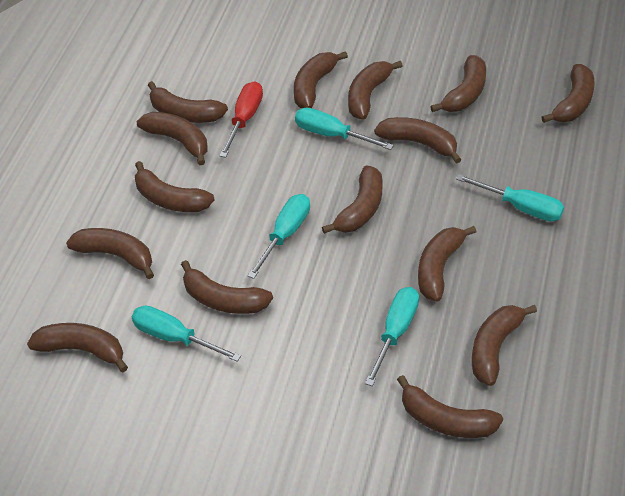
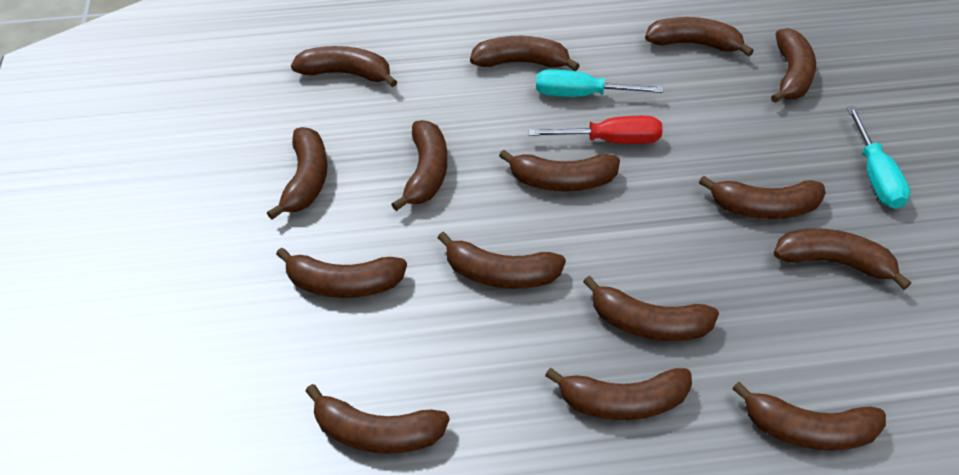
turquoise screwdriver: [132,306,241,362] [247,194,310,279] [295,108,394,150] [365,287,419,386] [456,174,564,222] = 5 -> [536,69,664,97] [847,106,910,209] = 2

